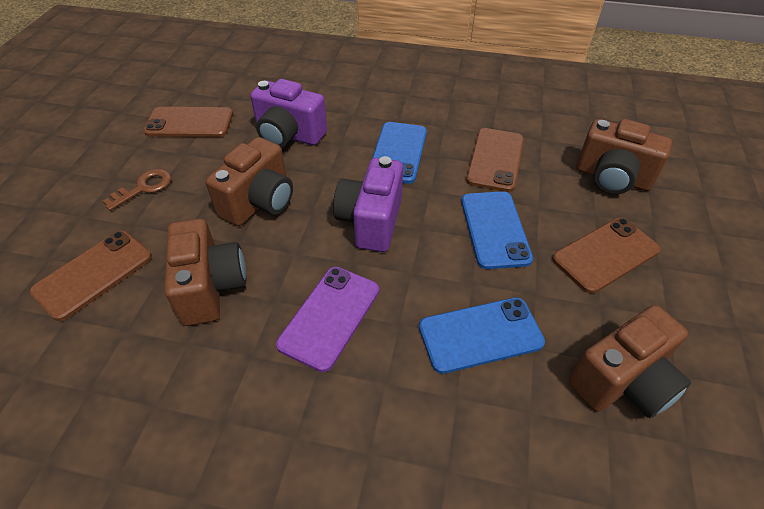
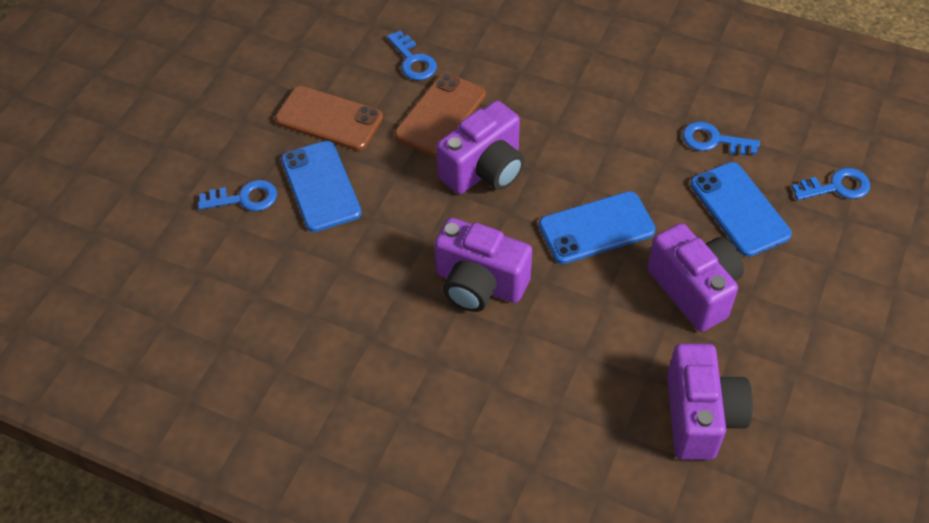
blue key: none = 0 -> [198,180,277,211] [387,30,437,80] [682,121,760,155] [792,168,870,200] = 4
brown camera: [165,219,246,326] [206,137,293,226] [569,305,691,418] [576,119,672,194] = 4 -> none = 0
brown key: [103,169,171,211] = 1 -> none = 0
brown phone: [30,231,152,321] [143,107,233,137] [466,128,524,192] [552,218,660,294] = 4 -> [275,86,383,151] [395,73,486,156] = 2
purple camera: [250,79,327,148] [333,156,403,252] = 2 -> [434,218,532,312] [436,101,524,194] [648,223,744,332] [667,344,753,460] = 4
purple phone: [276,267,379,372] = 1 -> none = 0

